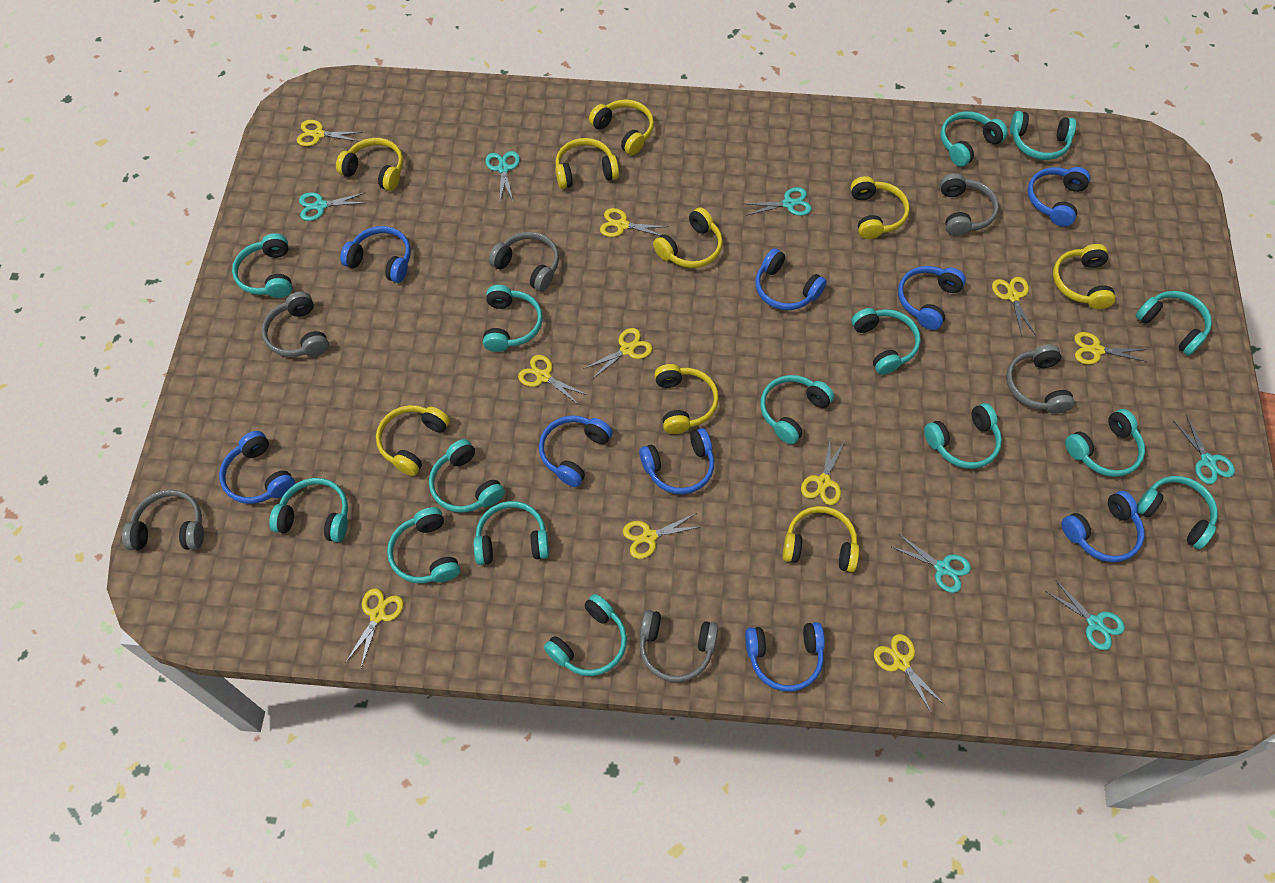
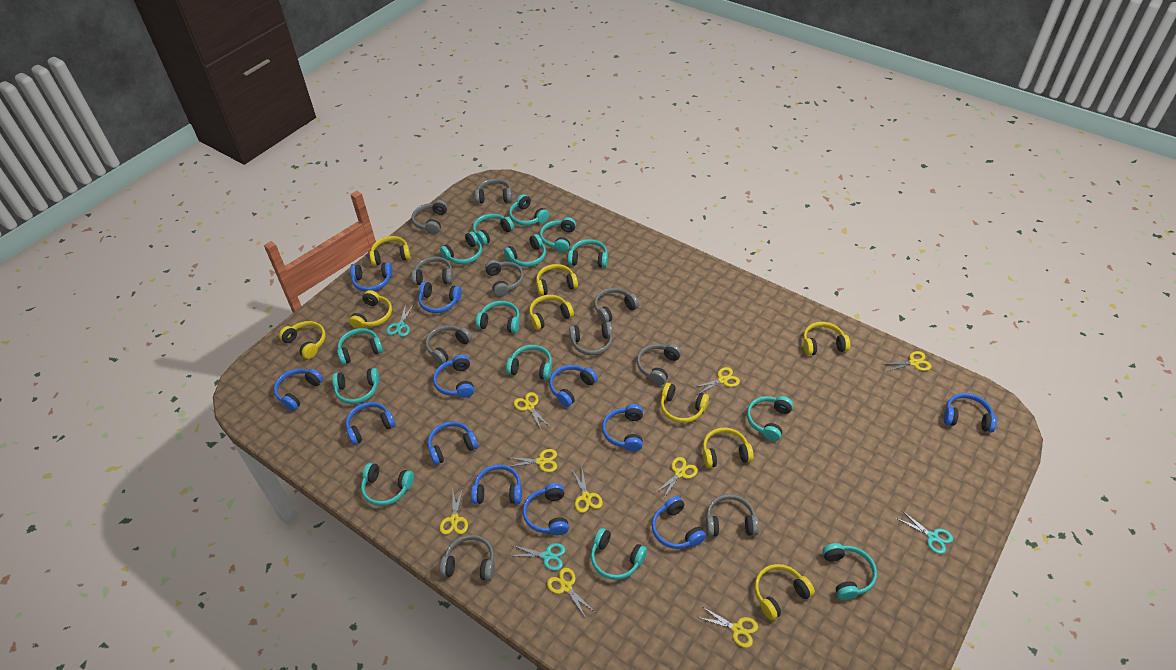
blue headphones: [219,431,295,504] [340,226,411,283] [539,415,613,487] [639,428,714,494] [745,622,825,692] [755,248,827,310] [898,266,966,330] [1028,167,1090,227] [1062,491,1144,562] = 9 -> [274,369,323,411] [346,402,396,445] [350,262,393,292] [418,282,462,313] [428,421,478,465] [433,355,474,398] [471,464,522,504] [523,483,569,535] [549,365,598,407] [602,404,643,451] [652,496,706,549] [944,393,997,433] = 12
grey headphones: [122,490,204,550] [262,291,329,357] [489,232,559,292] [640,610,719,682] [940,173,999,236] [1006,344,1075,414] = 6 -> [411,257,453,285] [412,200,448,234] [425,325,472,365] [440,535,495,581] [475,179,512,204] [485,260,524,297] [569,322,613,355] [594,288,639,323] [637,344,682,385] [706,494,759,537] = 10
turquoise headphones: [232,233,292,298] [269,478,348,542] [387,507,460,583] [429,439,505,513] [474,501,549,565] [483,285,543,352] [544,594,627,676] [760,375,834,445] [851,308,921,375] [924,403,1002,469] [940,111,1008,167] [1010,111,1076,160] [1065,409,1145,477] [1136,291,1212,356] [1137,476,1218,549] = 15 -> [332,368,380,404] [337,328,383,365] [361,463,414,506] [440,231,482,264] [473,214,514,245] [476,301,520,333] [504,234,546,267] [506,345,552,380] [509,194,549,226] [540,217,576,253] [568,239,608,268] [591,528,647,580] [747,396,793,441] [822,543,877,600] = 14
turquoise scissors: [299,192,366,221] [485,151,520,201] [746,187,812,216] [892,534,971,593] [1045,580,1125,650] [1174,416,1235,484] = 6 -> [386,304,414,337] [510,543,566,571] [896,511,953,554] = 3
yellow scissors: [297,120,361,146] [345,588,404,668] [518,355,587,406] [583,328,653,379] [600,208,669,237] [623,513,699,559] [801,439,845,505] [874,634,945,714] [992,277,1035,336] [1074,332,1148,365] = 10 -> [440,488,468,535] [507,449,557,472] [514,392,550,429] [547,568,595,618] [572,470,603,513] [654,457,698,498] [692,367,740,395] [697,607,758,648] [885,351,931,372] = 9

